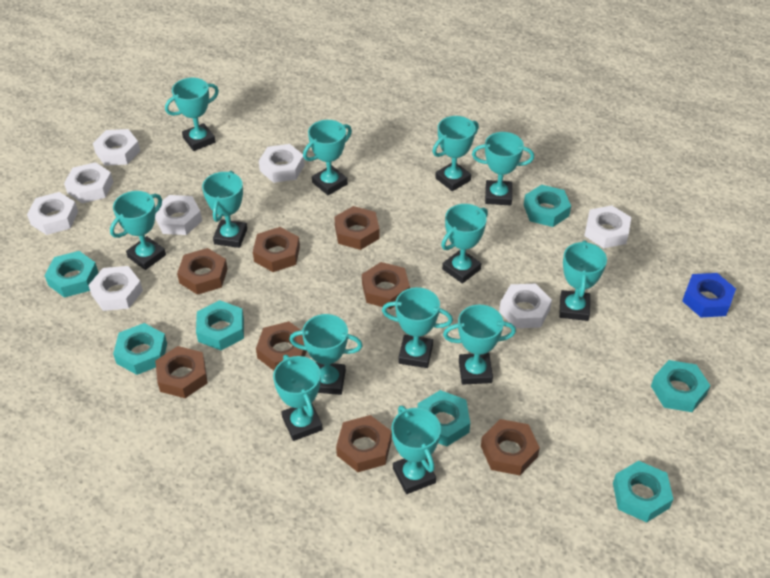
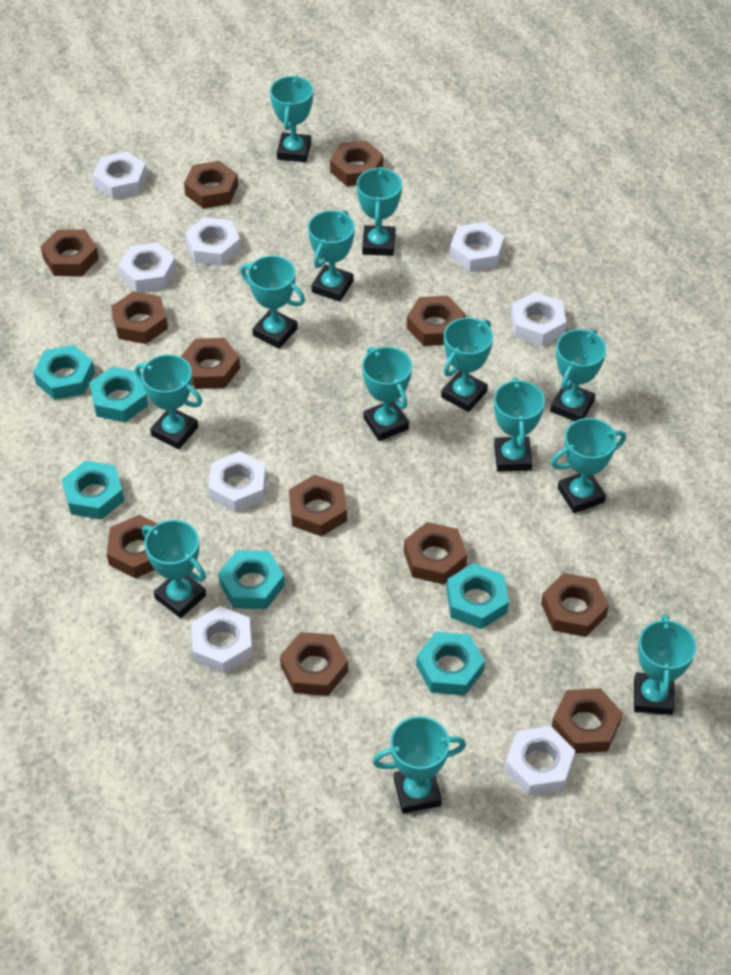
blue nut: [682,273,736,317] = 1 -> none = 0
brown nut: [155,346,208,398] [177,248,228,295] [253,227,300,272] [256,321,307,371] [334,206,380,250] [336,415,392,472] [362,262,410,309] [481,419,540,475] = 8 -> [40,229,99,276] [107,515,157,579] [111,291,168,344] [181,338,240,389] [184,161,238,209] [280,632,348,696] [289,475,347,536] [330,140,383,186] [404,522,467,584] [407,296,465,346] [541,573,609,637] [552,688,623,753] = 12
turquoise nut: [44,251,99,298] [113,323,167,375] [196,300,244,351] [418,390,470,447] [524,185,571,227] [613,461,673,522] [651,360,710,412] = 7 -> [33,345,95,400] [62,461,124,520] [89,367,148,422] [218,550,285,609] [416,632,485,695] [447,563,509,629] = 6

